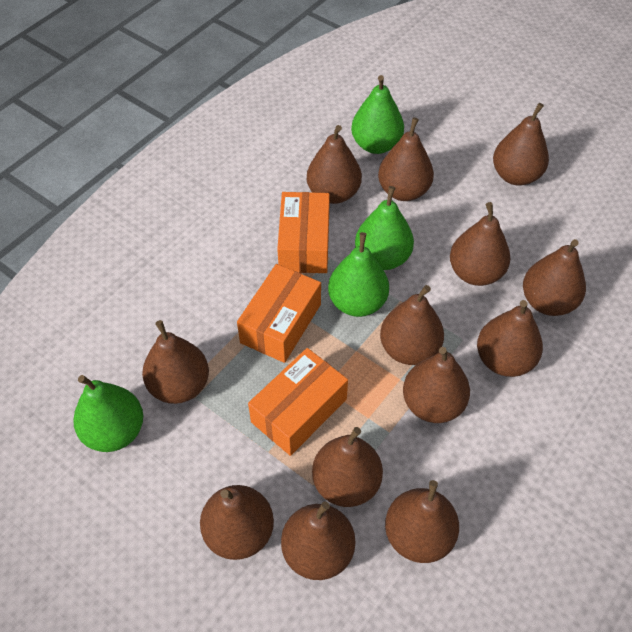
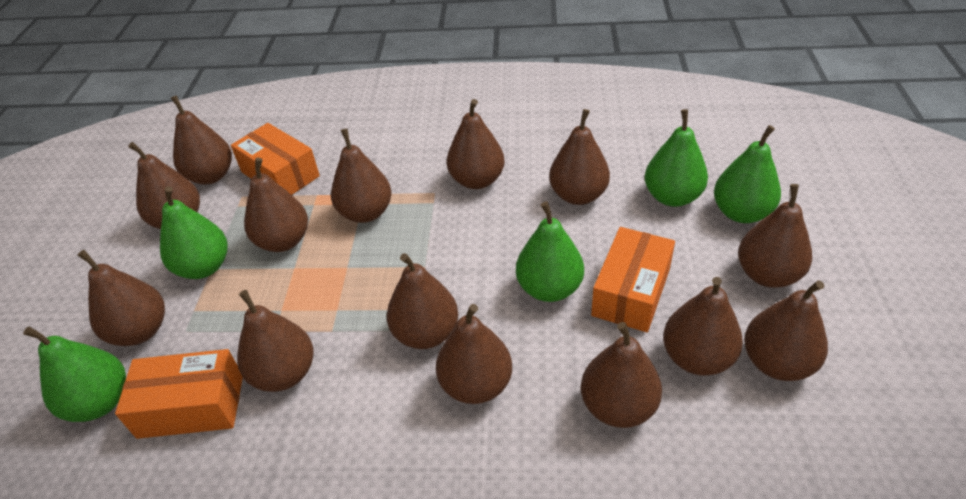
brown pear: [142,320,209,404] [200,485,274,560] [281,501,355,580] [307,125,362,204] [312,427,383,507] [378,117,434,201] [380,285,444,365] [385,480,459,563] [403,347,470,423] [450,202,511,286] [477,300,543,377] [493,103,549,186] [523,239,586,316] = 13 -> [78,250,165,346] [128,142,200,229] [171,95,232,184] [237,290,313,392] [244,158,308,252] [331,129,392,223] [387,253,458,349] [436,304,512,404] [447,99,505,189] [549,109,610,205] [581,322,662,428] [663,277,743,376] [738,184,812,288] [744,280,828,381] = 14
green pear: [73,375,143,452] [328,232,389,317] [351,75,404,154] [355,186,414,270] = 4 -> [23,327,126,422] [160,186,228,279] [516,202,584,302] [645,109,708,207] [714,125,781,223] = 5

